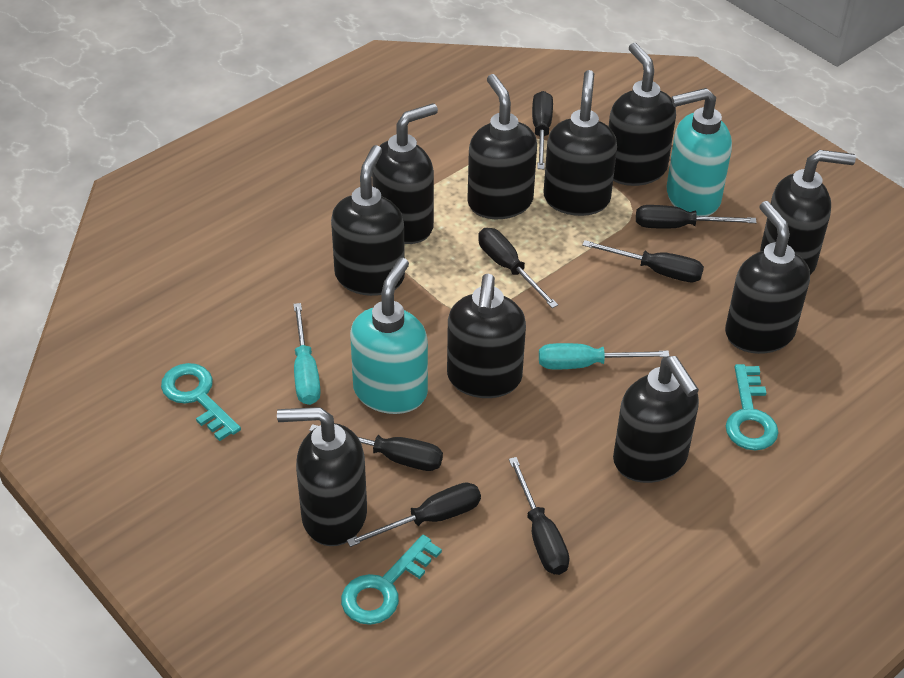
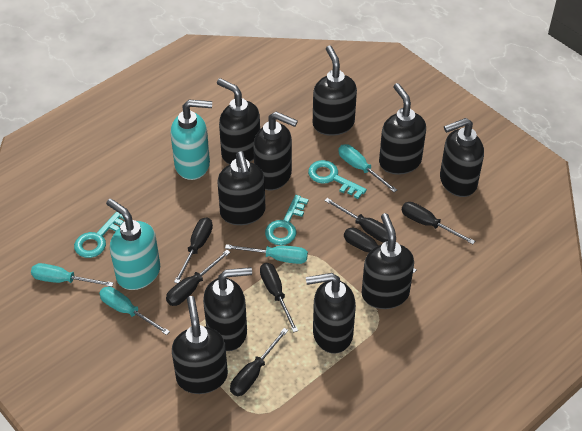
turquoise screwdriver: [293,303,321,405] [539,343,669,370] = 2 -> [31,263,114,287] [99,287,170,335] [225,244,308,264] [338,144,397,192] = 4

